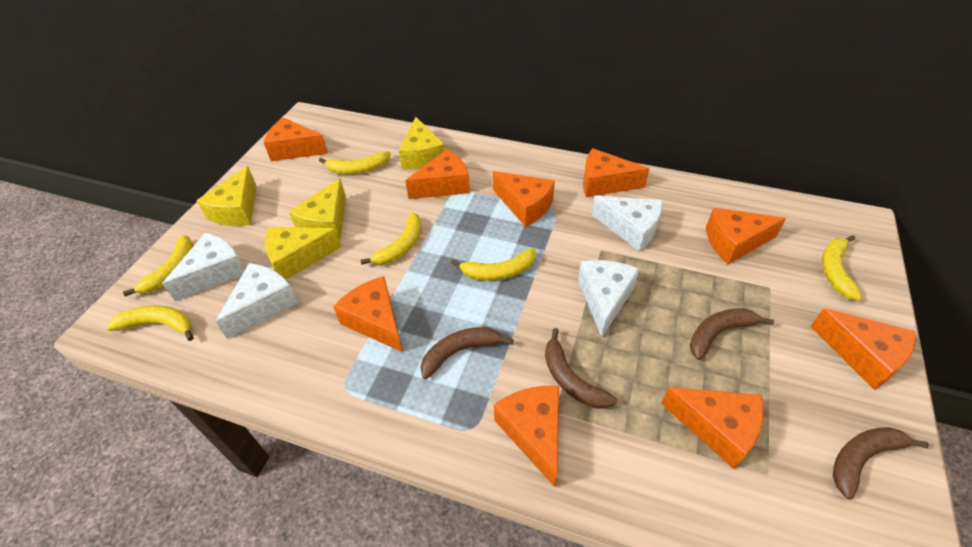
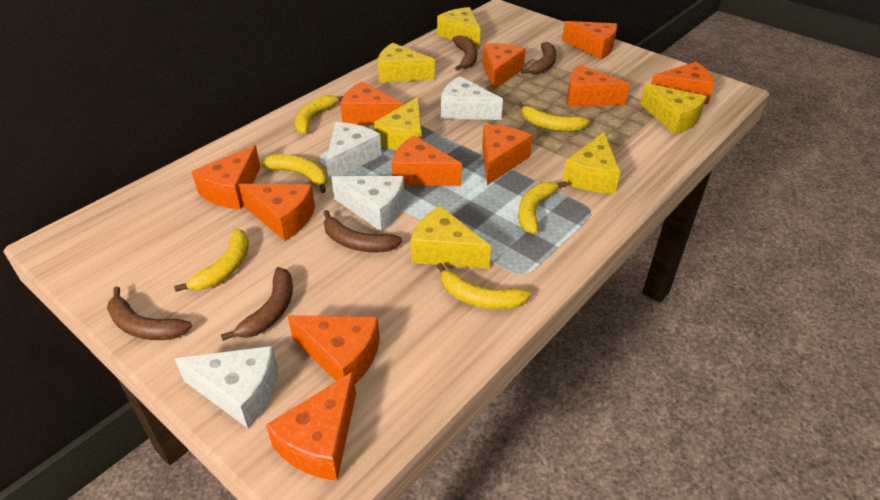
brown banana: [420,327,513,379] [545,328,617,409] [690,308,774,360] [833,427,929,499] = 4 -> [107,286,192,340] [221,267,293,341] [323,210,402,252] [452,35,477,71] [521,42,556,74] = 5
orange cheese: [264,117,328,161] [333,276,403,352] [405,149,470,199] [493,171,555,227] [494,386,559,487] [583,148,650,197] [661,387,764,469] [706,208,786,264] [810,308,915,390] = 9 -> [192,145,260,209] [238,184,315,241] [266,372,356,481] [288,315,380,384] [340,81,403,125] [392,136,462,186] [482,43,526,91] [482,125,533,185] [562,21,617,59] [567,65,630,107] [651,62,714,104] = 11
yellow cheese: [196,166,256,226] [265,227,341,279] [289,178,346,240] [399,117,445,170] = 4 -> [374,97,422,151] [378,43,435,83] [411,206,491,269] [437,7,481,49] [562,132,620,193] [640,83,707,135] = 6

